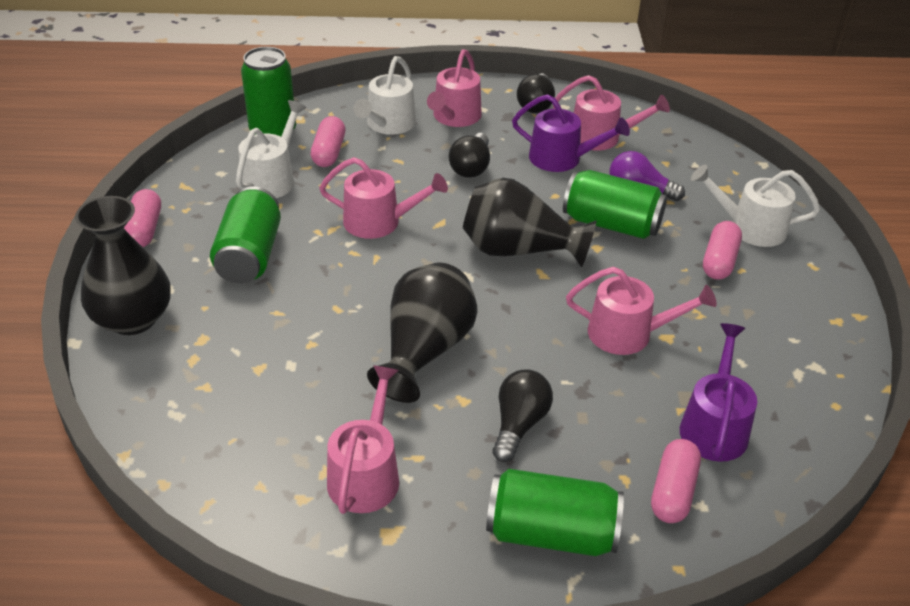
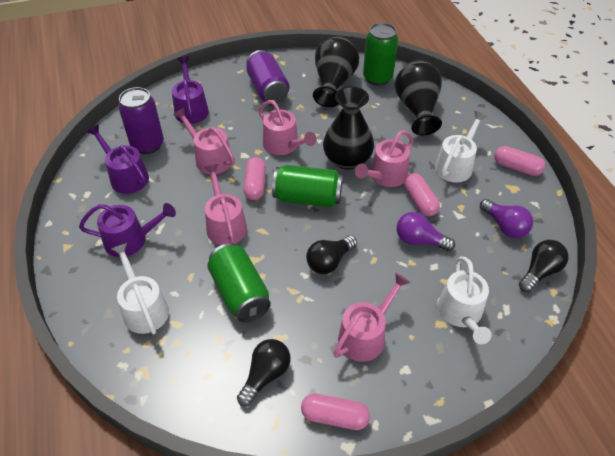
green can: [210,186,281,284] [241,47,296,137] [486,469,624,556] [563,170,667,239] = 4 -> [207,243,271,322] [272,165,343,207] [363,23,398,86] = 3
purple can: none = 0 -> [118,87,164,154] [246,50,289,103] = 2
purple light bulb: [609,151,685,201] = 1 -> [397,212,455,251] [480,199,533,238] = 2
purple watering can: [512,94,630,172] [680,323,757,462] = 2 -> [79,203,176,257] [87,124,149,194] [172,56,209,124] = 3

